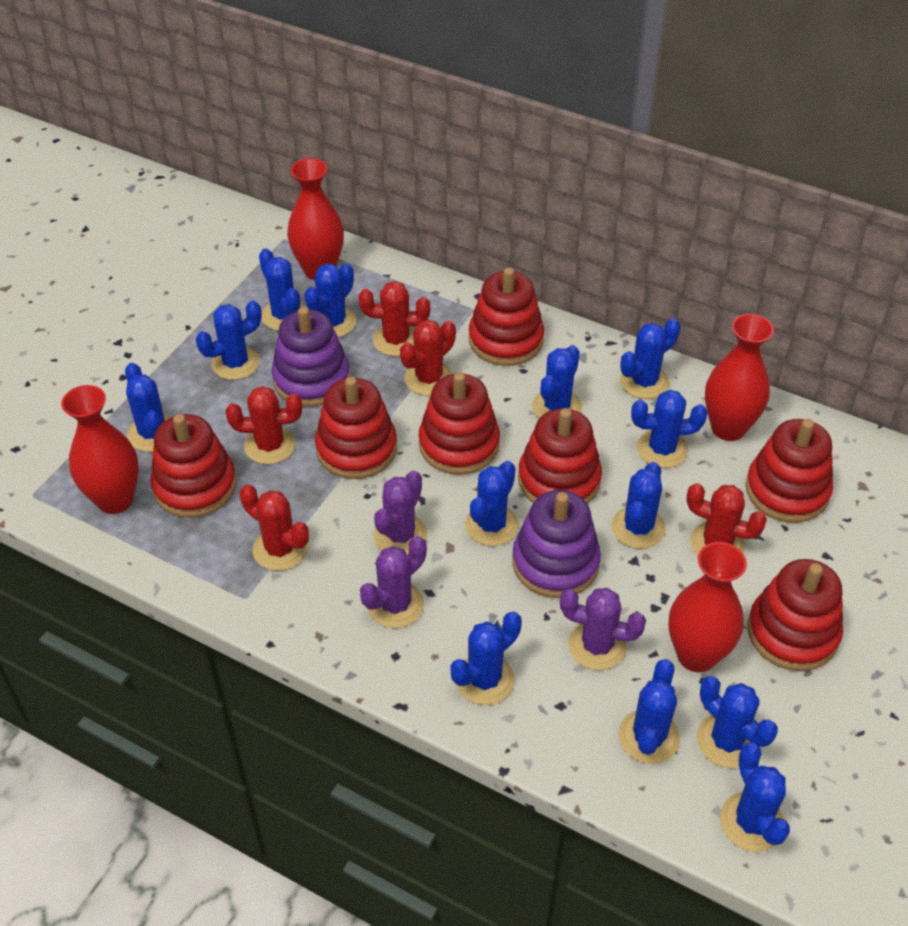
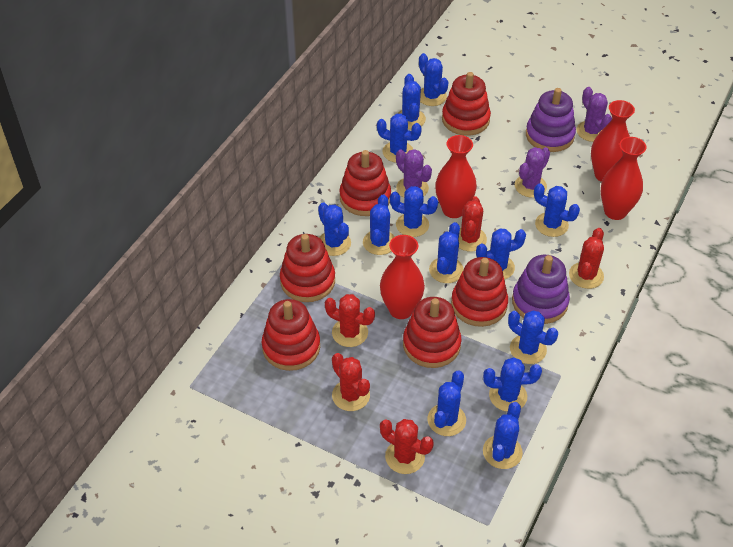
red stacking toy: [150,414,237,518] [315,377,397,479] [419,372,500,475] [469,267,544,366] [518,408,602,504] [746,419,833,523] [747,559,843,671] = 7 -> [262,299,320,371] [280,234,335,302] [339,150,391,216] [403,297,461,368] [442,72,491,136] [451,257,508,327] = 6

